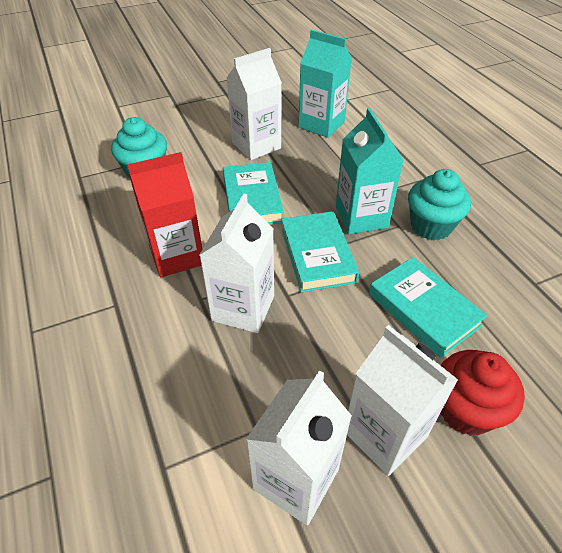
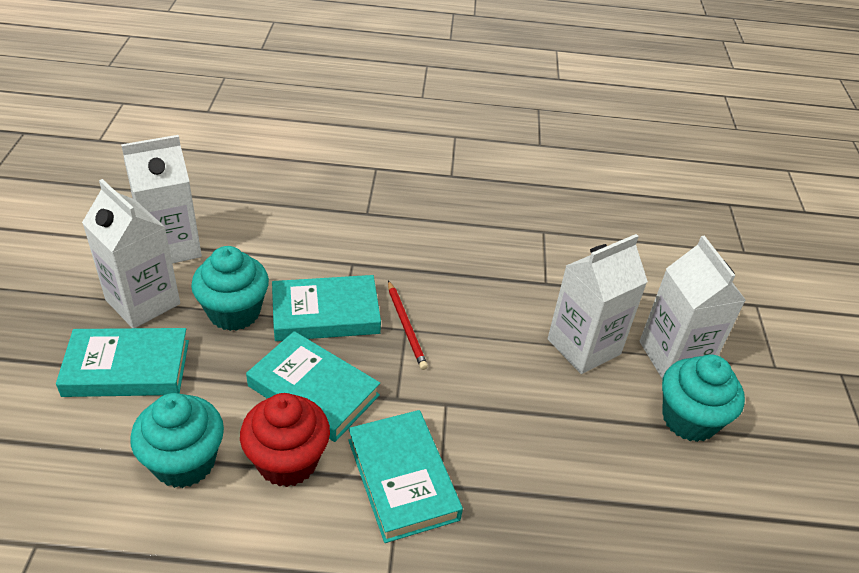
red carton: [127,152,202,277] = 1 -> none = 0
red pencil: none = 0 -> [388,280,428,370] = 1
turquoise book: [223,162,284,224] [281,211,359,293] [369,257,488,358] = 3 -> [56,328,189,397] [246,331,380,442] [272,275,381,341] [348,410,463,543] = 4
turquoise carton: [299,29,352,138] [336,108,404,234] = 2 -> none = 0
turquoise cupcake: [111,117,167,179] [408,169,471,240] = 2 -> [130,393,224,488] [191,246,269,331] [662,354,745,442] = 3

